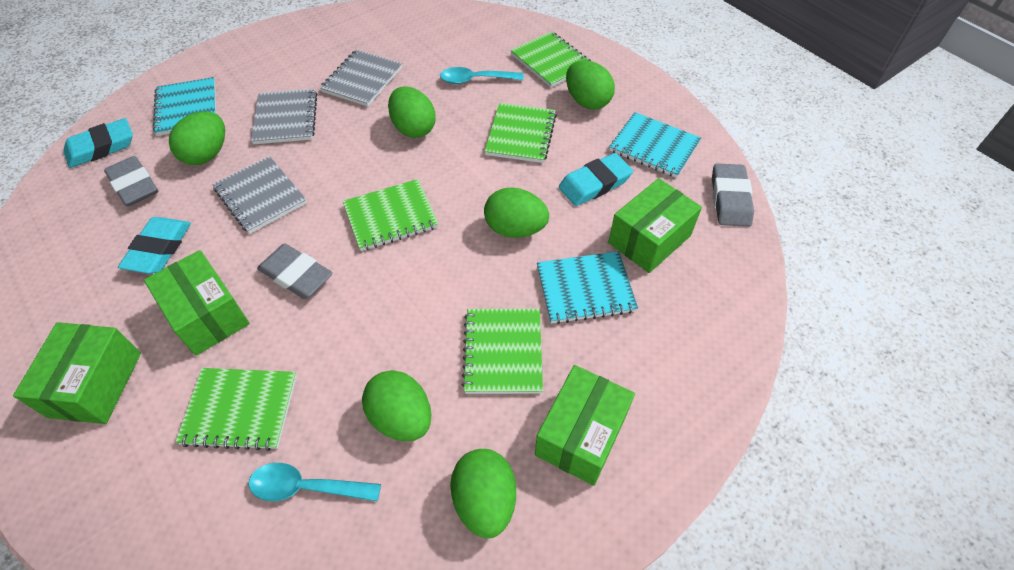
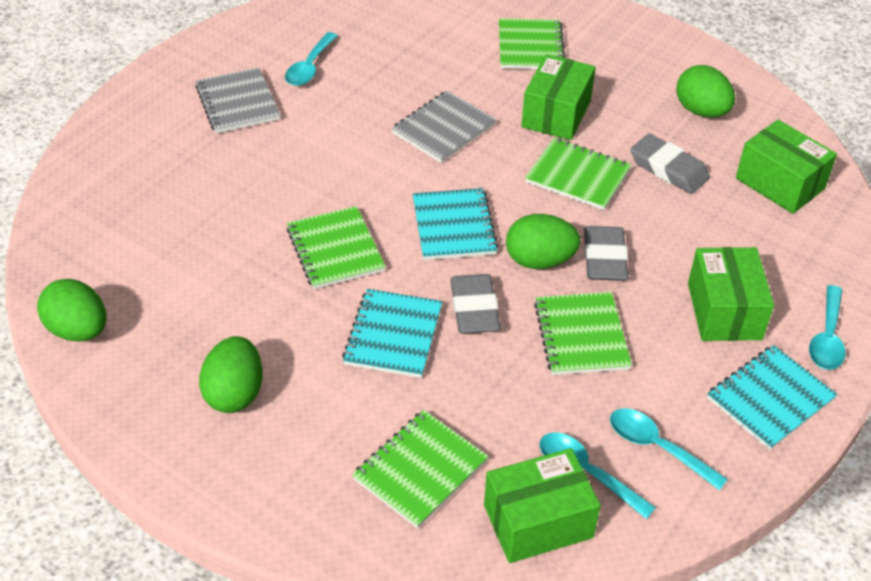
green egg: [169,111,225,165] [362,370,432,441] [388,86,436,138] [450,449,516,539] [484,187,549,238] [566,60,615,110] = 6 -> [37,279,106,341] [199,336,263,413] [506,214,581,269] [676,65,735,117] = 4
grey notebook: [212,156,307,234] [251,89,317,144] [320,49,402,107] = 3 -> [195,67,280,133] [391,91,496,163] = 2
turquoise eraser: [63,118,133,168] [118,217,191,274] [559,153,633,206] = 3 -> none = 0
turquoise spoon: [249,463,381,502] [440,67,524,84] = 2 -> [285,32,338,86] [540,432,656,519] [610,408,728,491] [809,285,846,370] = 4

